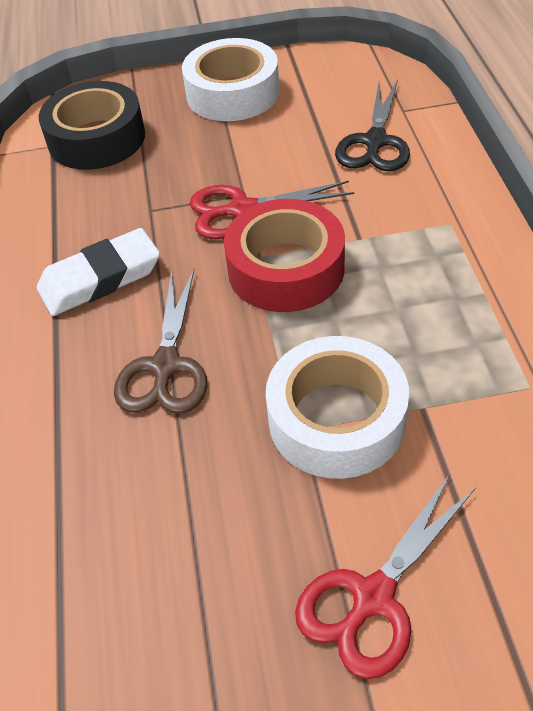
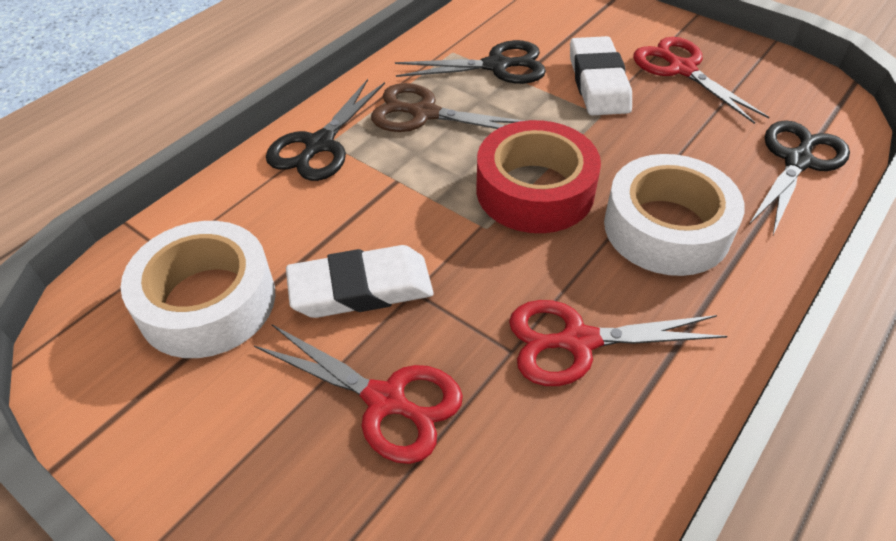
black scissors: [335,80,410,172] = 1 -> [266,79,385,181] [395,40,546,84] [749,120,850,235] = 3
black tape: [38,81,145,170] = 1 -> none = 0
red scissors: [190,181,355,239] [295,474,476,679] = 2 -> [254,325,463,464] [509,300,728,386] [633,37,769,124] = 3
white eraser: [37,228,160,316] = 1 -> [286,245,434,318] [570,36,632,115] = 2

